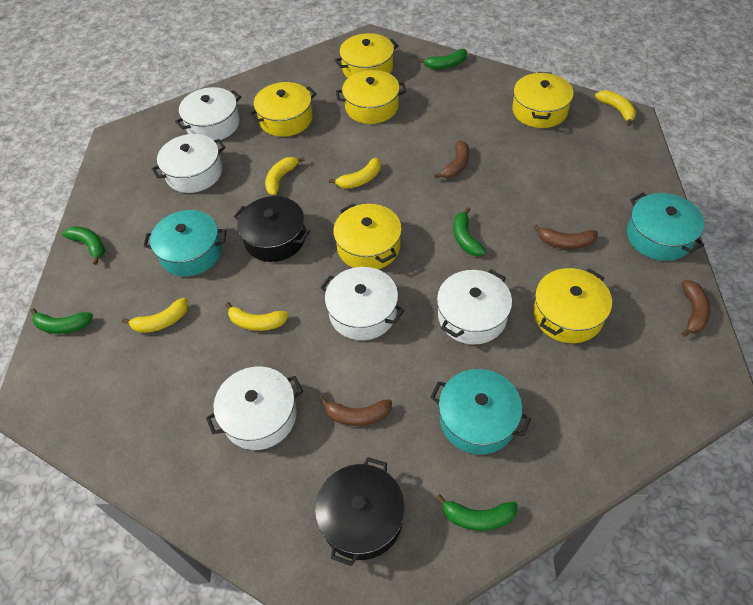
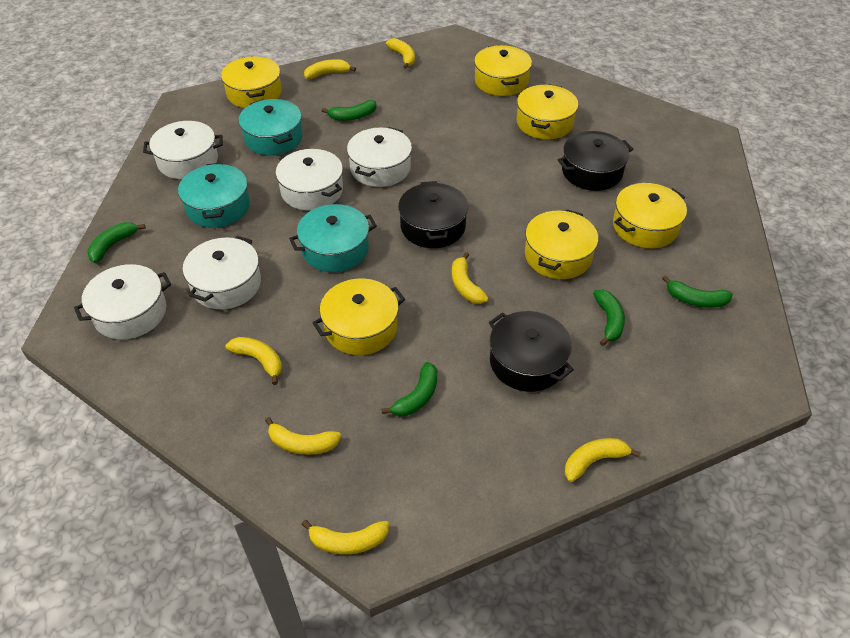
black pot: [234,196,310,262] [315,457,405,566] = 2 -> [398,181,468,248] [489,311,574,392] [558,131,633,191] = 3
brown banana: [319,397,392,426] [434,141,469,178] [533,225,598,249] [681,280,711,337] = 4 -> none = 0
yellow banana: [122,298,188,333] [225,302,289,331] [265,157,305,195] [329,158,381,189] [595,90,636,126] = 5 -> [225,337,282,385] [265,417,341,455] [301,520,389,554] [304,59,356,79] [386,38,415,69] [452,252,488,304] [565,438,641,482] = 7

